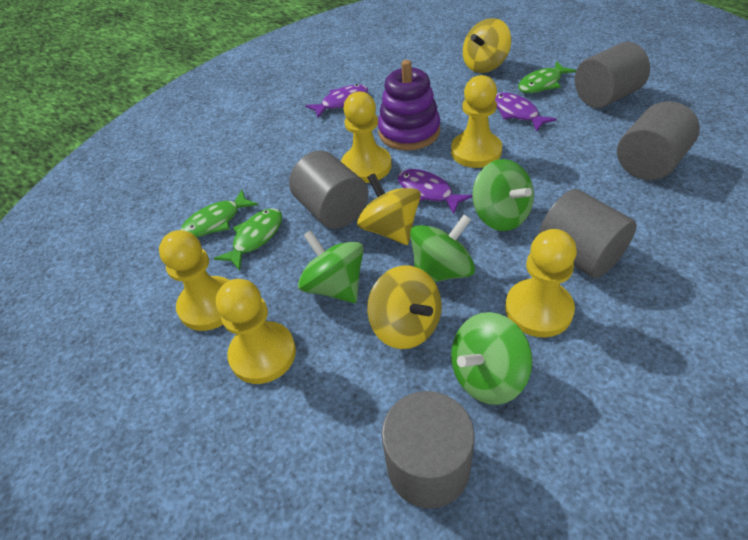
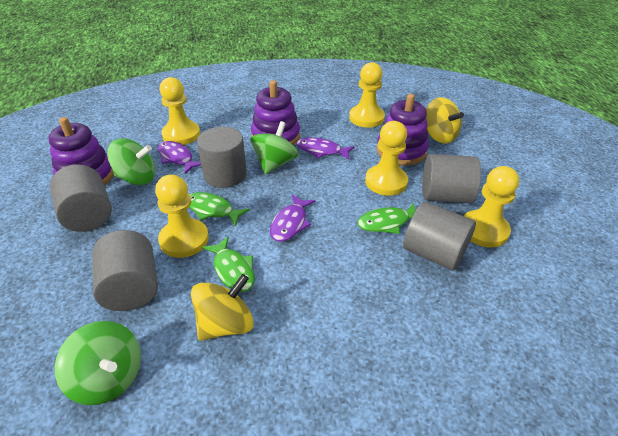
green spinning top: [298,230,364,303] [410,215,475,282] [451,312,532,405] [472,159,534,231] = 4 -> [55,321,141,405] [107,138,155,185] [251,121,298,174] = 3
purple stacking toy: [378,60,440,151] = 1 -> [48,117,114,186] [251,80,300,145] [376,94,429,166] = 3
yellow spinning top: [357,173,421,245] [367,265,442,349] [463,18,511,73] = 3 -> [191,274,254,341] [426,97,464,144] = 2

